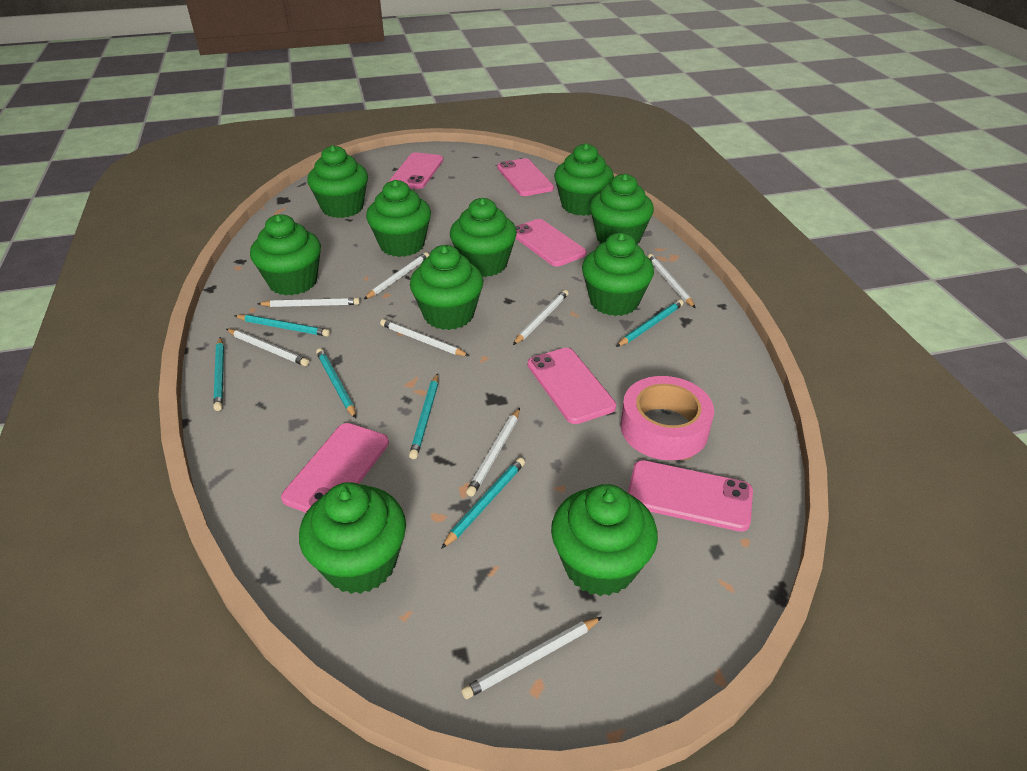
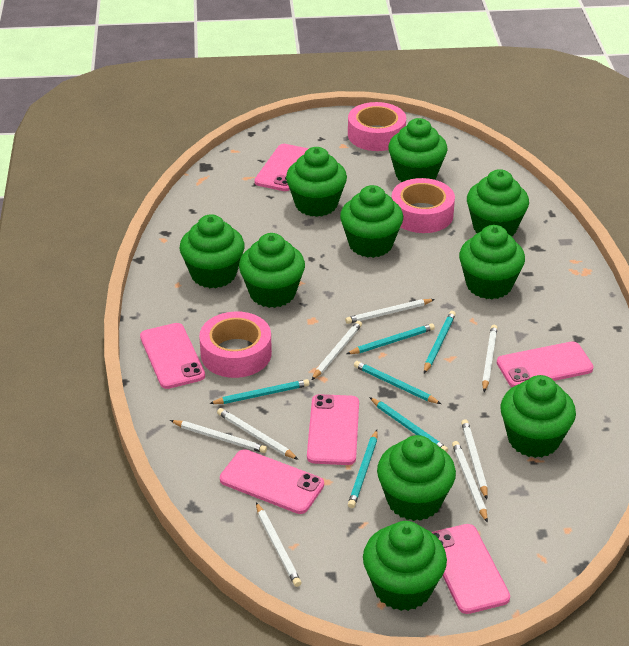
pink tape: [620,376,714,460] = 1 -> [199,312,272,378] [348,102,406,151] [392,178,455,233] = 3

